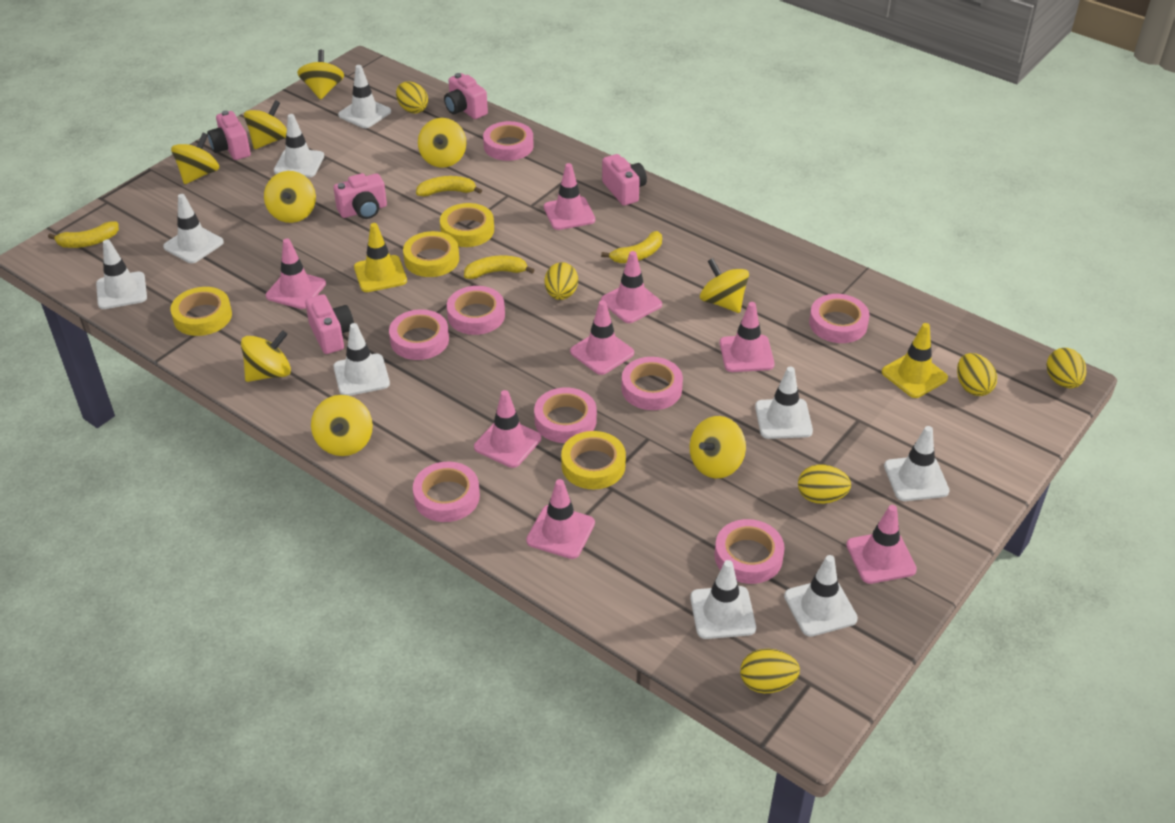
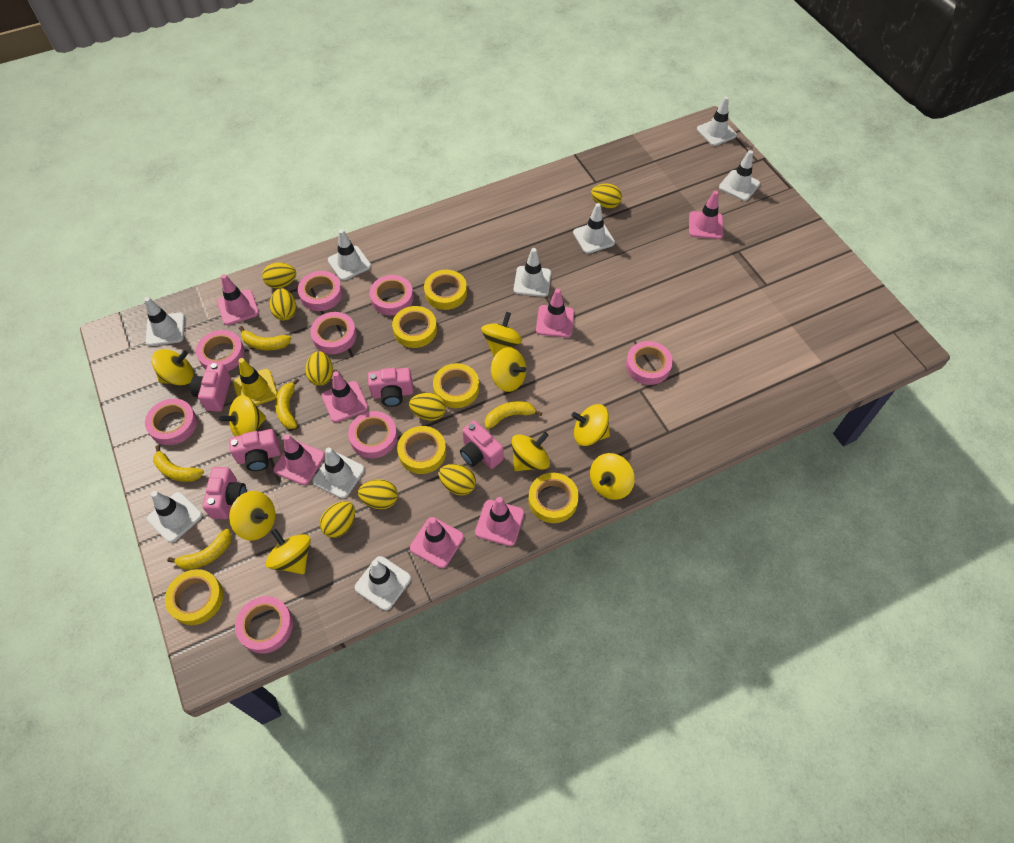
pink traffic cone: [266,238,326,309] [474,390,541,468] [526,479,595,559] [544,163,595,230] [570,300,634,375] [601,251,662,323] [720,302,775,372] [846,505,917,584] = 8 -> [217,274,259,325] [273,434,325,485] [322,371,368,423] [410,517,464,568] [475,497,524,546] [536,289,574,338] [689,191,723,239] = 7
yellow banana: [48,222,119,248] [416,176,482,196] [464,256,534,279] [601,231,662,263] = 4 -> [153,445,204,482] [167,529,232,570] [239,326,292,351] [275,378,299,429] [485,401,542,429] = 5
yellow egg: [396,81,428,113] [545,262,578,300] [740,649,800,693] [798,465,851,504] [957,353,997,396] [1046,348,1086,388] = 6 -> [262,263,296,288] [270,288,296,321] [305,351,333,386] [320,501,355,538] [358,479,398,509] [409,393,446,421] [439,464,476,495] [591,183,622,209] = 8
yellow tape: [170,287,232,336] [403,231,459,277] [440,203,494,247] [561,431,626,489] = 4 -> [165,569,223,625] [392,306,437,348] [397,426,446,474] [424,270,467,310] [433,363,479,408] [529,473,579,523] = 6
yellow traffic cone: [354,223,407,292] [882,323,948,398] = 2 -> [233,358,278,406] = 1

